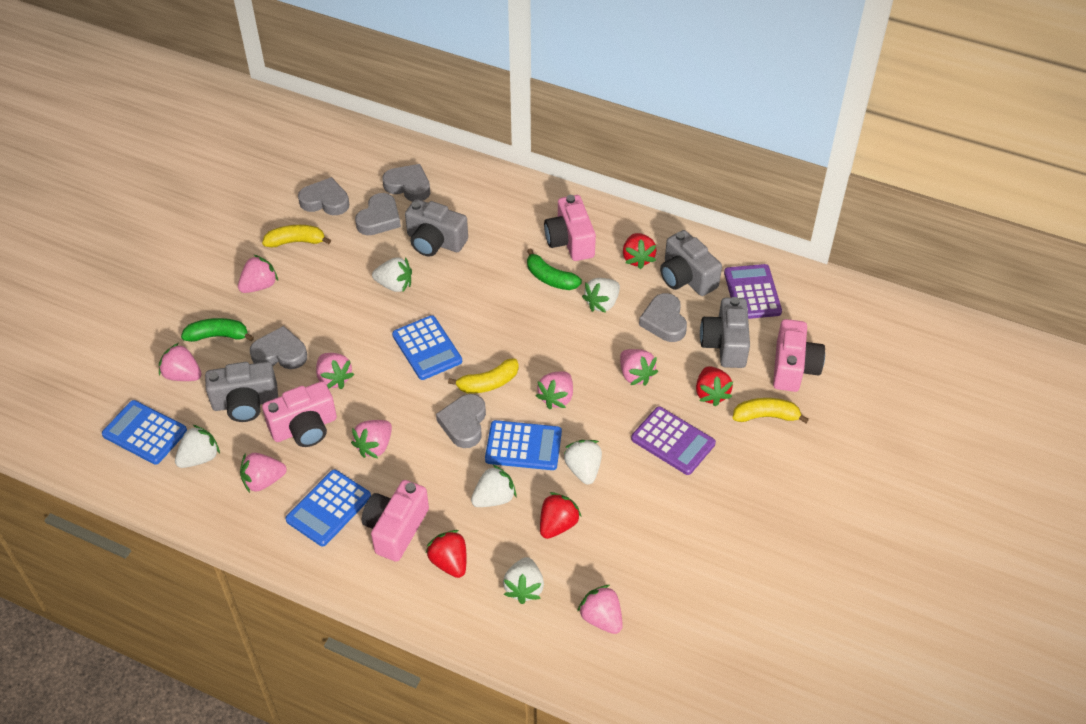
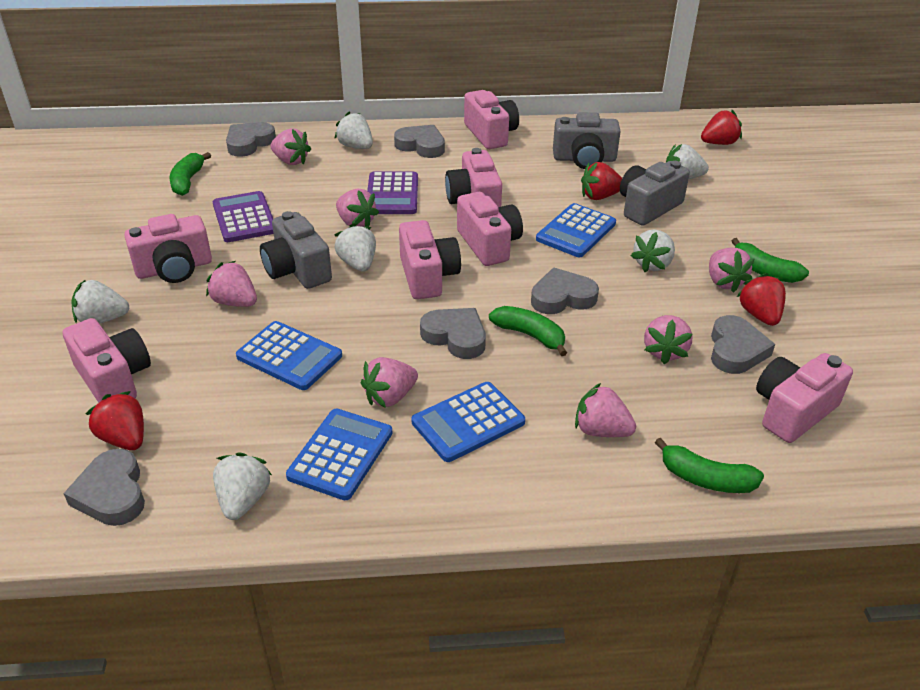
green banana: [181,318,254,342] [527,249,582,290] = 2 -> [170,152,211,196] [489,306,567,356] [655,438,764,493] [732,238,809,283] = 4
grey camera: [205,362,278,422] [405,199,468,256] [660,230,722,296] [700,297,750,368] = 4 -> [260,211,332,289] [553,112,621,169] [620,161,690,226] = 3
pink camera: [262,381,337,447] [362,480,429,562] [544,195,596,261] [773,319,825,392] = 4 -> [63,318,151,403] [124,214,212,283] [399,220,461,299] [445,148,502,207] [457,192,523,266] [464,90,519,149] [756,353,853,443] = 7
pink strawberry: [159,343,201,381] [238,255,278,293] [240,453,287,493] [316,353,354,389] [351,420,392,458] [536,371,573,409] [577,585,623,634] [620,349,658,386] = 8 -> [206,261,257,307] [270,128,311,165] [336,188,379,227] [361,357,418,408] [575,383,636,437] [644,315,692,364] [709,248,755,293] = 7
yellow banana: [262,225,331,248] [448,358,519,394] [733,398,809,423] = 3 -> none = 0

